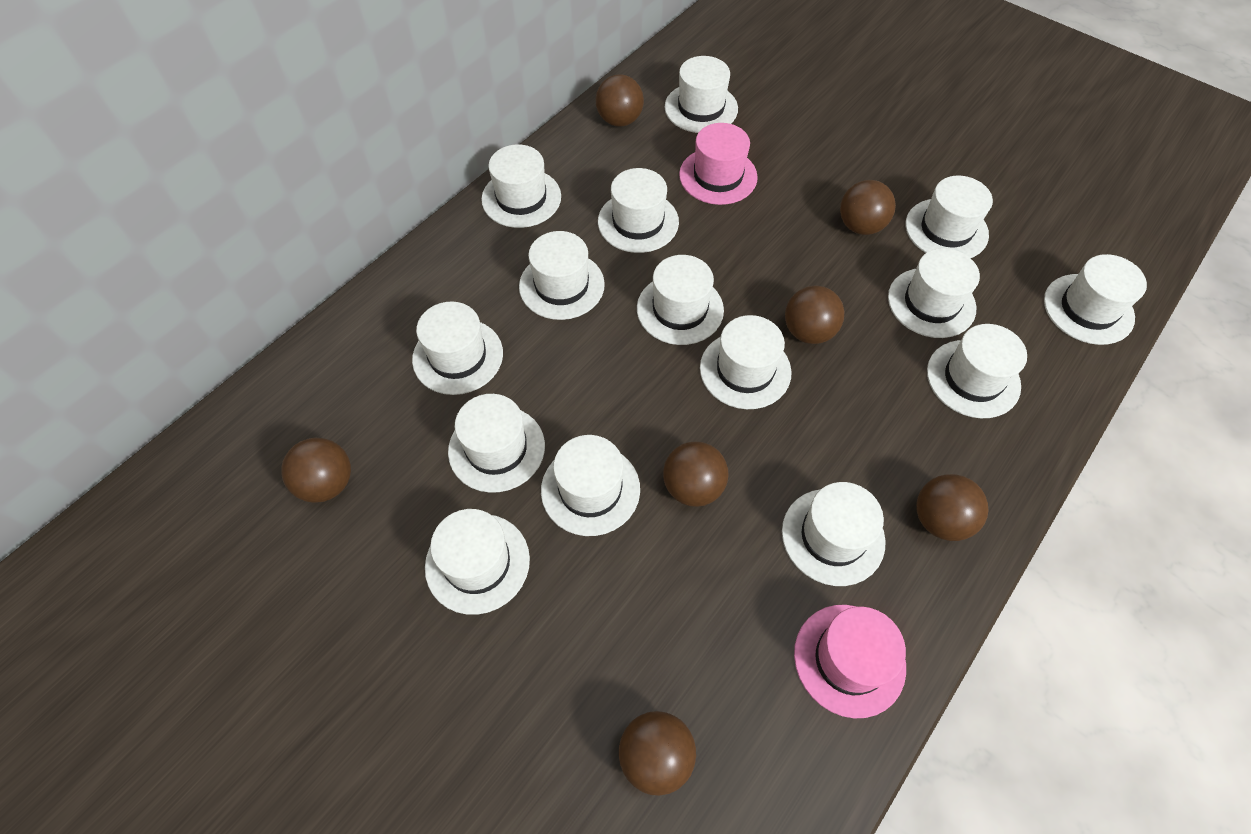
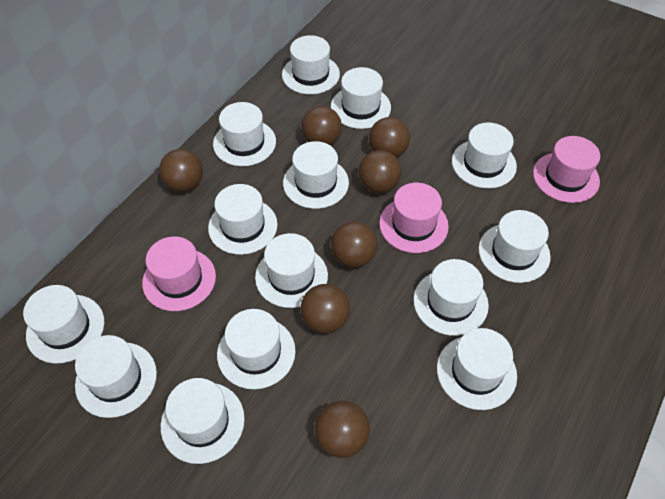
pink hat: [679,123,758,205] [794,605,906,718] = 2 -> [142,236,216,311] [379,183,449,253] [533,136,600,203] = 3
white hat: [412,301,503,395] [425,509,530,615] [448,394,545,493] [481,144,561,228] [519,231,605,320] [541,435,640,536] [598,168,679,253] [637,255,724,345] [664,56,738,133] [700,315,792,409] [782,482,885,586] [888,248,980,338] [905,176,993,258] [927,324,1027,418] [1044,254,1147,345] = 15 -> [23,285,104,364] [75,335,157,418] [161,378,245,464] [208,184,278,255] [213,102,276,166] [217,309,296,389] [255,233,328,308] [282,35,340,95] [283,141,349,209] [331,67,391,129] [413,259,489,336] [437,328,517,410] [452,123,517,189] [479,210,551,283] = 14

